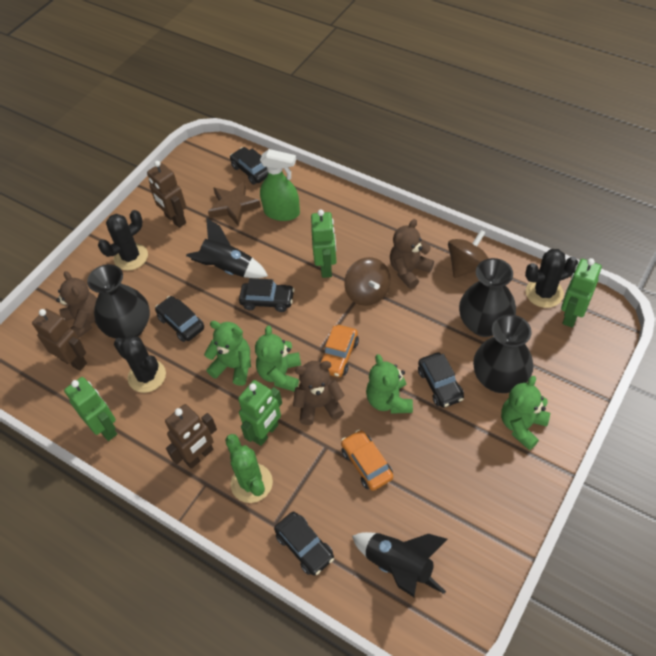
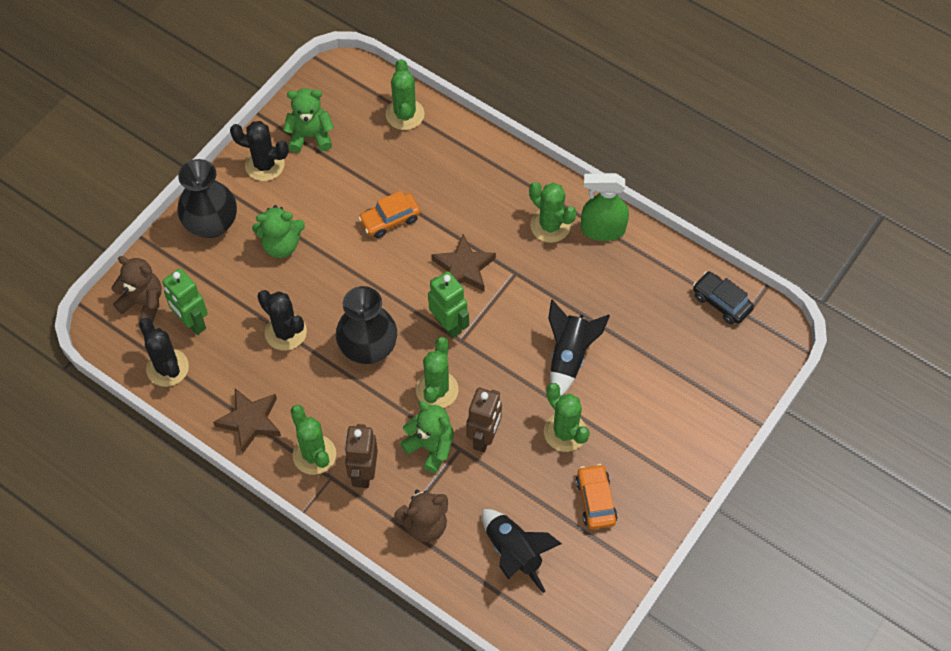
black car: [155,296,204,342] [230,147,268,185] [239,278,295,312] [274,512,334,576] [418,352,464,408] = 5 -> [693,271,754,324] = 1
black vase: [87,264,150,339] [459,258,516,337] [473,314,533,393] = 3 -> [178,159,237,238] [336,286,397,364] = 2
brown robot: [32,309,87,371] [147,161,186,228] [165,404,217,469] = 3 -> [344,424,378,488] [466,388,502,452] = 2
brown spinning top: [344,257,391,306] [448,230,489,278] = 2 -> none = 0
brown star: [208,181,261,226] = 1 -> [213,388,281,454] [432,234,496,292] = 2
brown teddy bear: [56,271,97,338] [293,361,345,425] [390,219,434,289] = 3 -> [111,256,162,323] [394,490,448,542] = 2
green cactus: [225,434,273,503] = 1 -> [291,405,336,475] [386,59,424,130] [416,337,459,408] [529,182,576,243] [544,383,590,452] = 5
green robot: [64,377,117,441] [238,380,282,446] [311,209,336,278] [561,258,602,328] = 4 -> [162,268,208,335] [428,271,469,338] = 2
green teddy bear: [204,321,251,386] [255,326,301,392] [366,354,413,414] [501,376,550,450] = 4 -> [252,205,305,258] [283,88,334,153] [400,401,454,473] = 3

